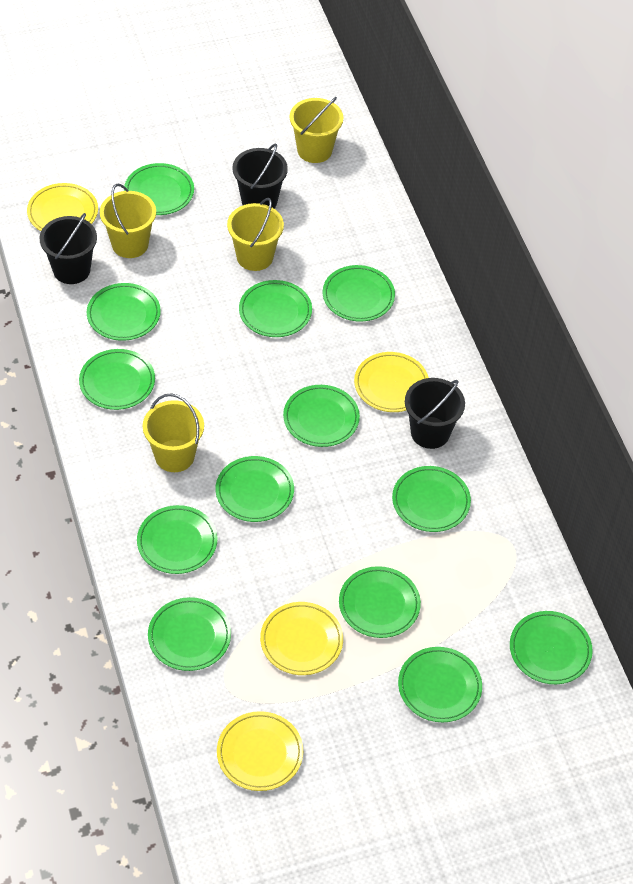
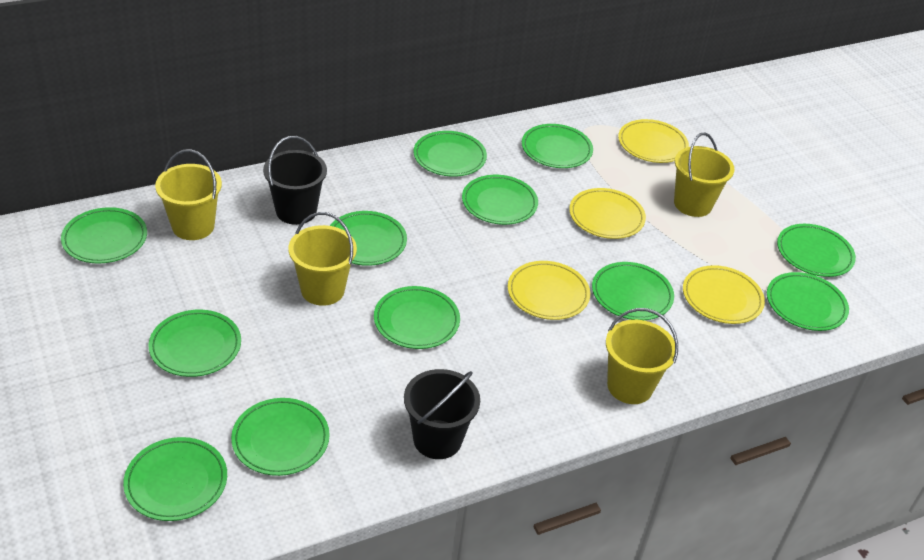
black bucket: [40,213,97,284] [233,143,288,208] [405,378,465,449] = 3 -> [263,136,327,225] [404,369,480,459] = 2
green plate: [79,349,155,410] [87,283,161,341] [124,163,194,215] [137,505,218,574] [148,597,231,671] [216,456,294,522] [239,280,312,337] [283,385,360,447] [323,265,395,322] [339,566,421,638] [392,466,471,532] [398,647,482,722] [510,611,593,684] = 13 -> [61,207,147,264] [123,437,227,521] [148,310,241,377] [231,398,330,476] [330,211,407,266] [374,286,460,349] [413,131,487,177] [462,175,538,225] [522,124,593,168] [592,262,674,320] [767,272,849,331] [777,224,856,277] = 12

